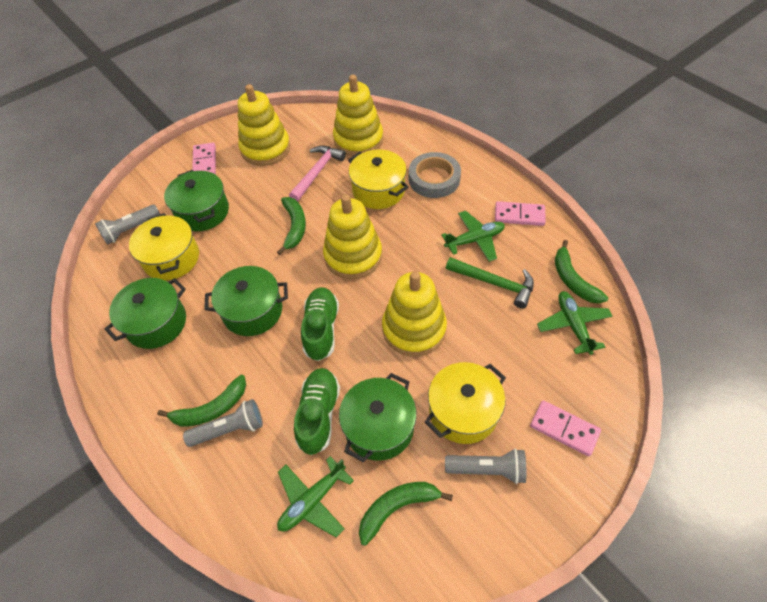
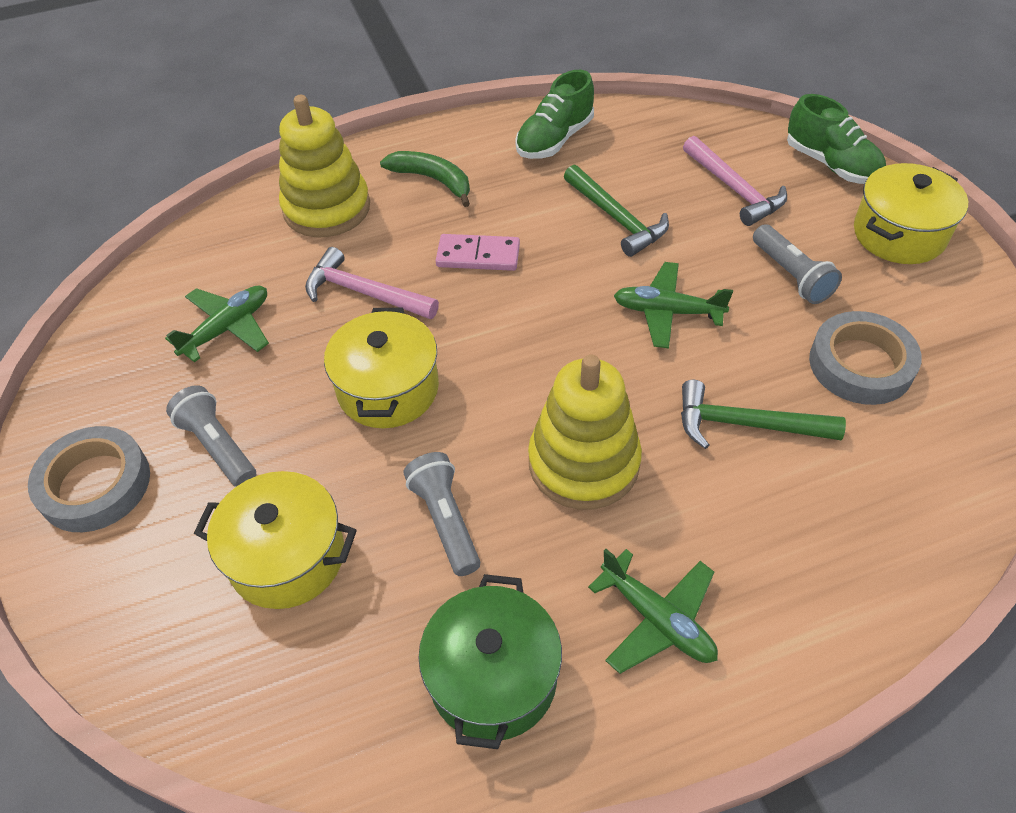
green banana: [157,375,246,427] [277,197,306,255] [359,482,453,546] [555,240,608,303] = 4 -> [380,151,470,207] = 1
green hammer: [446,257,534,309] = 1 -> [564,165,669,257] [681,380,846,449] = 2
green pot: [104,278,186,349] [164,170,229,231] [204,266,288,336] [339,373,417,462] = 4 -> [418,574,562,749] = 1
grey tape: [409,152,461,198] = 1 -> [28,426,150,532] [809,311,922,405] = 2
pink domino: [192,143,216,175] [495,201,546,226] [530,400,601,456] = 3 -> [436,234,520,271] = 1
pink hammer: [289,146,346,201] = 1 -> [305,247,439,319] [683,136,787,226] = 2
yellow stacking toy: [238,84,290,166] [323,194,382,279] [333,75,383,156] [382,271,447,357] = 4 -> [279,95,370,238] [528,354,642,510] = 2

